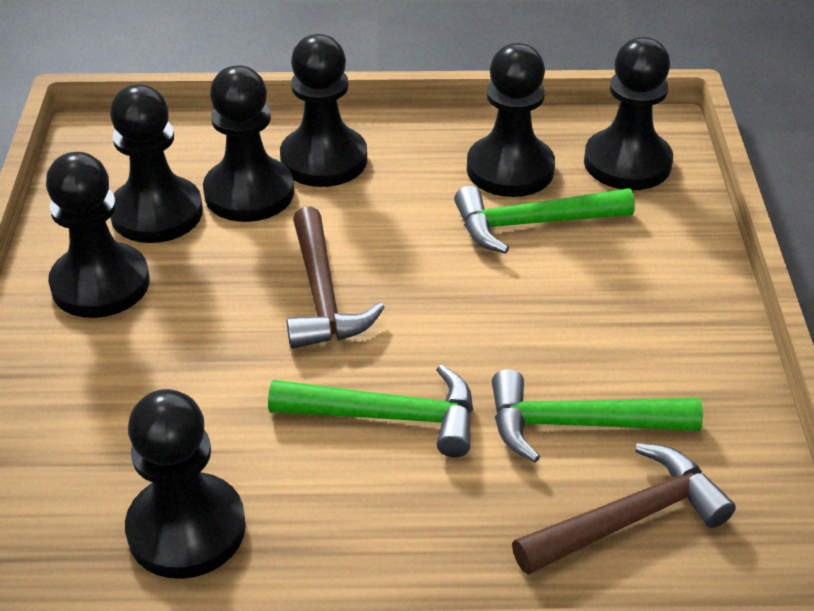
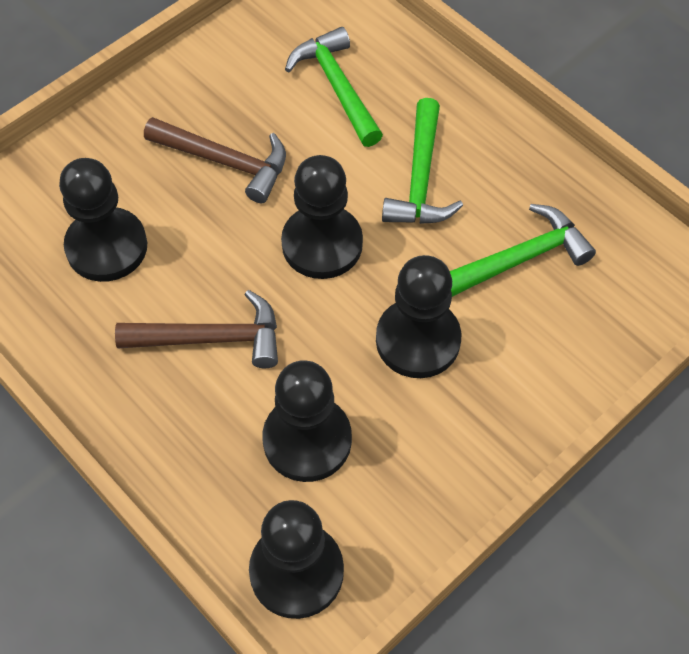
black pawn: [46,152,150,318] [110,84,203,243] [125,389,246,579] [203,65,294,222] [280,34,367,187] [467,43,555,197] [584,37,673,190] = 7 -> [59,158,147,282] [249,500,344,619] [262,360,352,482] [281,155,363,279] [376,255,461,378] = 5

